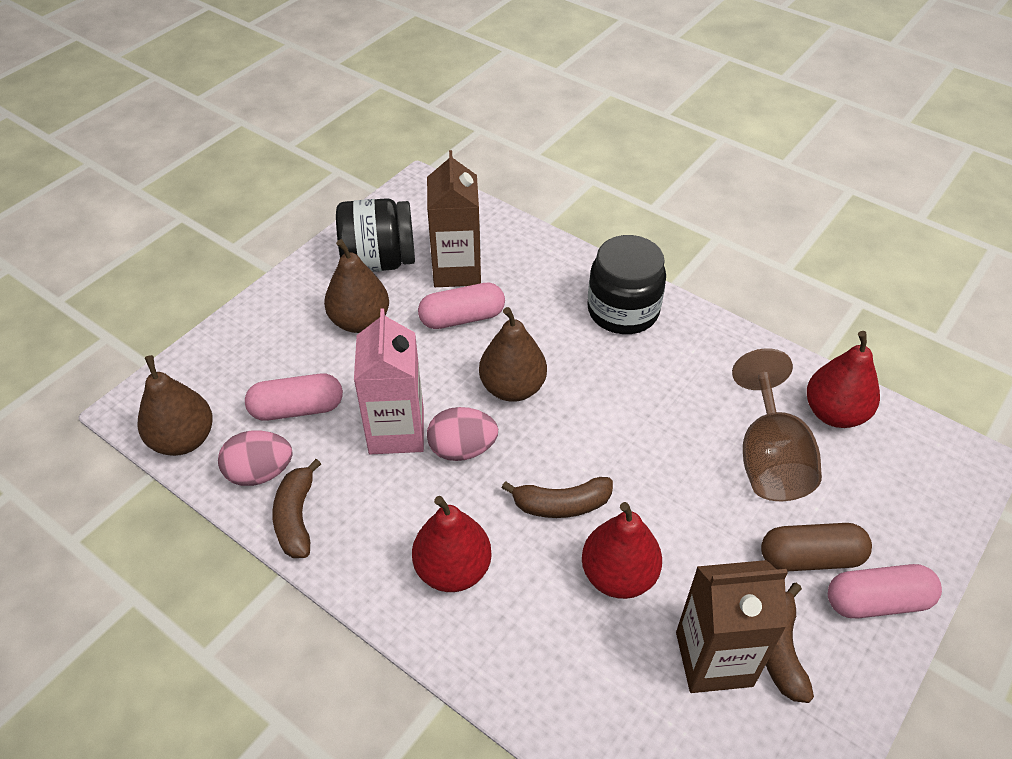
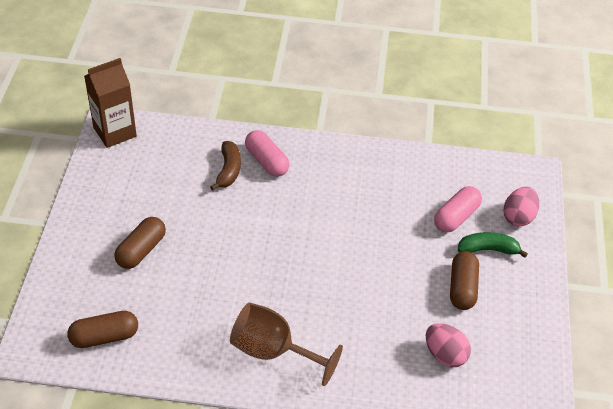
black jar: [336,198,415,272] [587,235,666,334] = 2 -> none = 0
brown banana: [272,459,321,558] [502,477,613,518] [766,583,814,703] = 3 -> [210,141,241,191] = 1
brown capsule: [761,523,872,571] = 1 -> [67,311,138,348] [114,217,166,269] [450,251,479,310] = 3
brown carton: [427,150,481,287] [676,560,788,693] = 2 -> [84,58,137,148] = 1
brown pear: [138,355,213,456] [324,239,389,333] [479,307,547,402] = 3 -> none = 0
green banana: none = 0 -> [458,232,528,258] = 1
pink capsule: [245,373,343,421] [418,283,505,329] [828,564,942,618] = 3 -> [245,130,289,177] [434,186,482,233] = 2
pink carton: [354,308,424,454] = 1 -> none = 0
red pear: [412,496,492,592] [582,502,662,599] [807,331,880,428] = 3 -> none = 0

